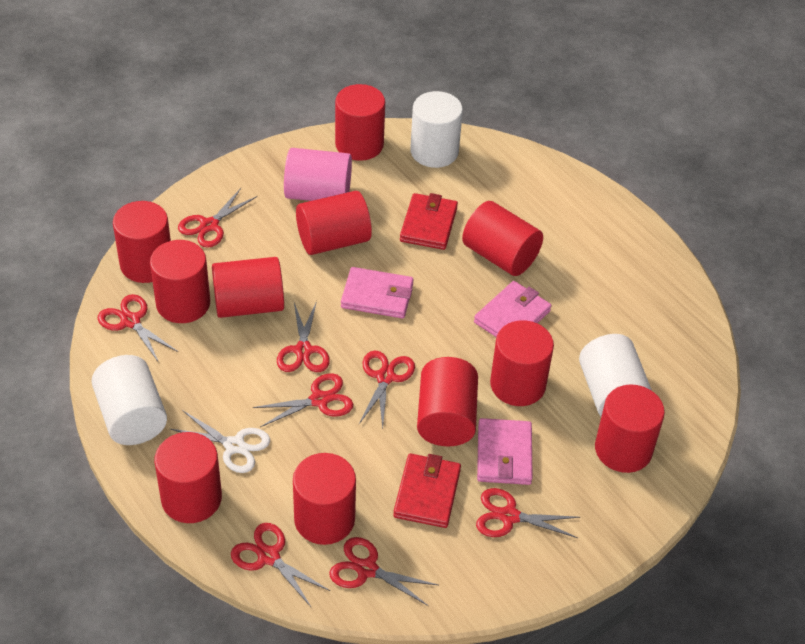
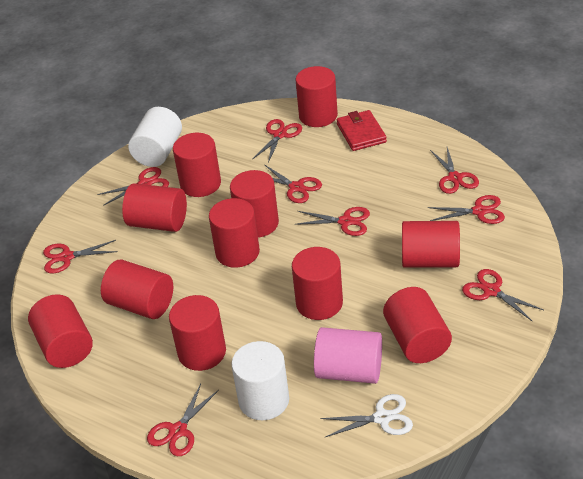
pink wallet: [341,267,414,318] [474,281,552,337] [477,418,533,485] = 3 -> none = 0
red scissors: [98,294,178,363] [178,188,257,248] [231,523,330,608] [253,373,353,427] [277,301,330,372] [329,537,438,606] [359,351,415,429] [476,488,580,538] = 8 -> [43,240,118,273] [97,167,169,206] [147,384,219,456] [252,119,302,163] [264,164,322,203] [295,207,370,236] [428,195,505,224] [430,148,479,194] [462,269,544,322] = 9
red wallet: [393,454,461,528] [400,193,458,250] = 2 -> [336,110,387,151] = 1
white cylinder: [91,355,167,445] [410,91,463,168] [579,334,652,416] = 3 -> [128,107,182,167] [231,341,289,420] = 2

